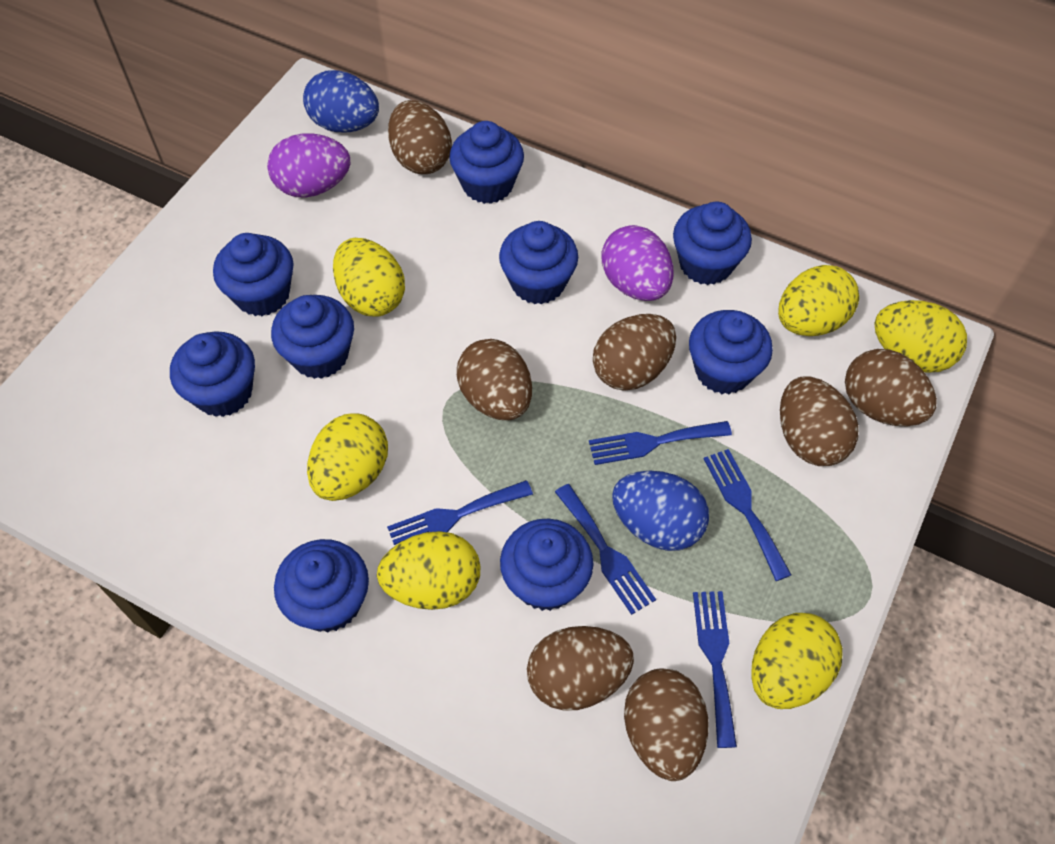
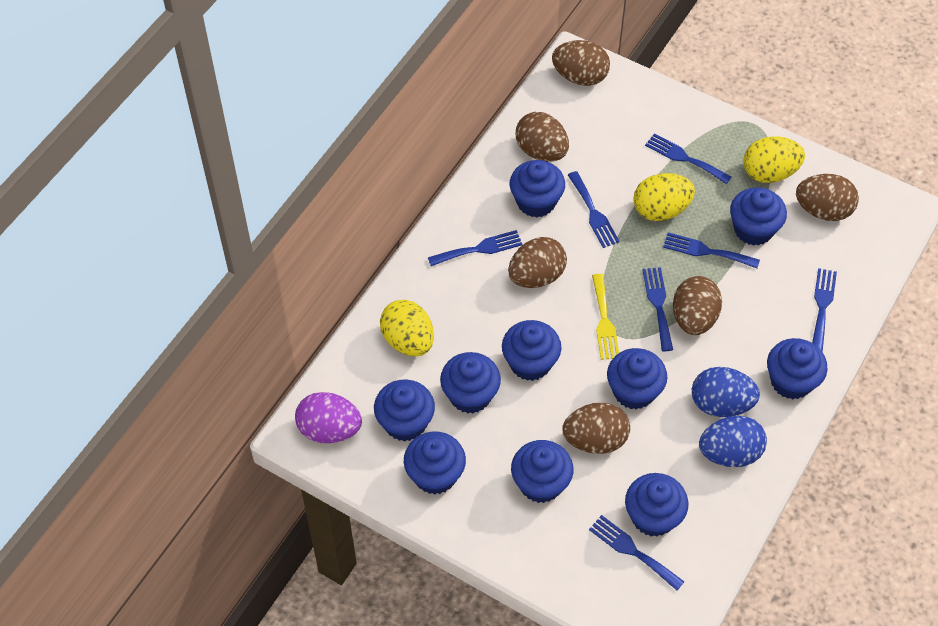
blue cupcake: [170,331,255,417] [213,233,294,316] [271,295,354,379] [274,539,369,632] [449,121,524,204] [499,221,578,305] [500,519,594,611] [673,202,752,285] [689,310,773,394] = 9 -> [374,379,435,442] [404,432,466,495] [440,352,501,414] [502,320,561,381] [510,160,565,218] [511,440,573,503] [607,348,667,409] [625,473,689,537] [730,188,787,246] [767,338,827,399] = 10
blue fork: [387,480,533,545] [555,484,656,615] [589,421,732,465] [693,591,737,748] [704,449,791,581] = 5 -> [428,230,523,266] [568,171,620,248] [589,515,684,590] [642,267,673,351] [645,133,731,184] [663,232,760,268] [812,268,837,352] = 7
brown egg: [388,100,452,174] [457,339,532,420] [527,626,634,711] [593,314,676,391] [624,669,709,781] [780,377,859,466] [845,349,937,426] = 7 -> [508,237,567,288] [516,112,569,162] [552,40,610,86] [562,403,630,454] [673,276,722,335] [796,174,859,221] = 6
purple egg: [267,134,350,198] [602,225,674,301] = 2 -> [295,392,362,443] = 1
yellow egg: [307,413,388,501] [333,238,405,317] [377,531,480,610] [751,613,843,709] [778,265,859,336] [874,300,967,373] = 6 -> [380,300,434,356] [633,173,695,221] [743,136,805,183] = 3
yellow fork: none = 0 -> [592,274,619,360] = 1

